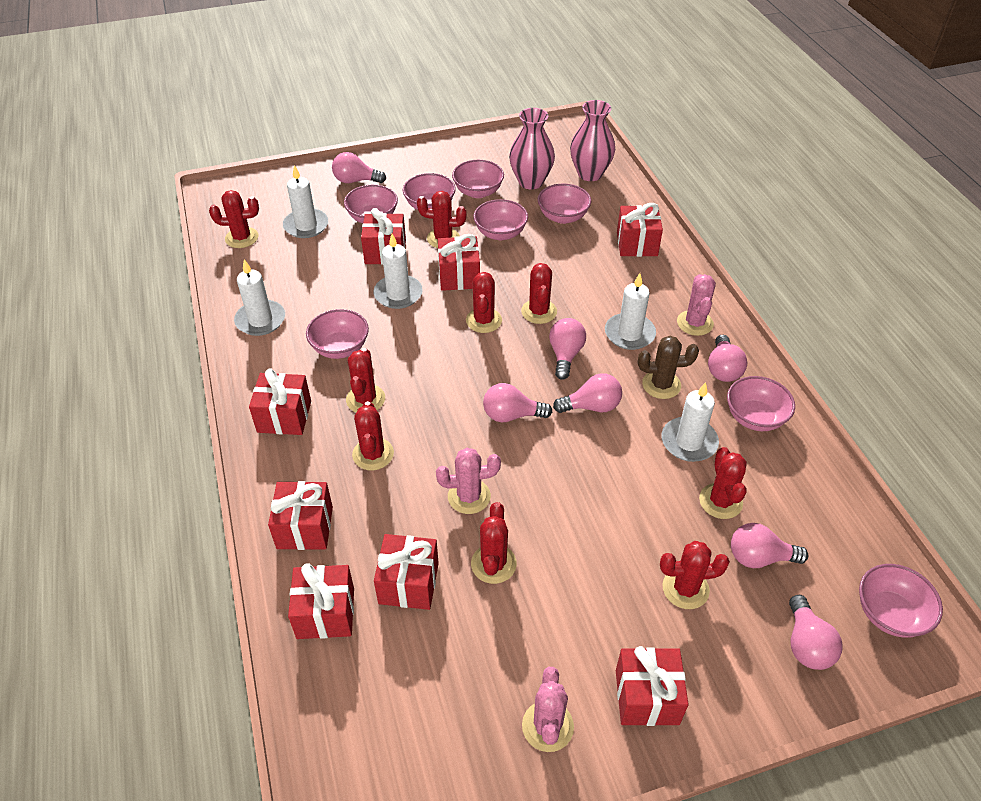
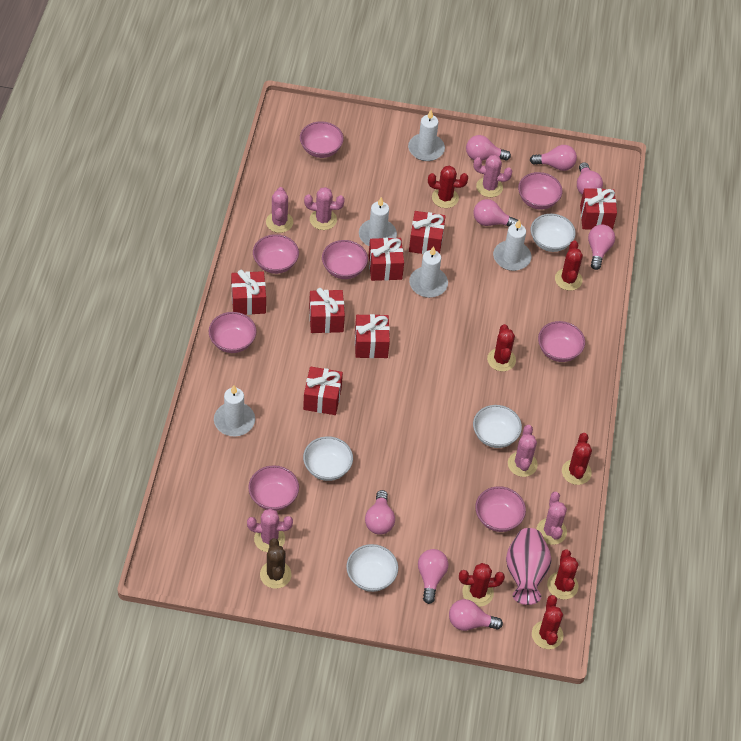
pink cactus: [436,448,501,514] [522,667,574,752] [677,274,716,336] = 3 -> [247,509,293,552] [266,187,293,233] [304,187,345,230] [473,155,512,197] [508,425,538,477] [536,492,567,545] = 6
pink light bulb: [332,152,386,183] [483,383,552,422] [549,318,586,380] [553,373,622,413] [708,335,747,382] [731,523,808,568] [789,595,843,670] = 7 -> [365,490,395,535] [418,549,448,604] [449,599,503,631] [466,135,511,161] [474,199,518,227] [530,145,577,171] [577,162,603,195] [588,224,615,270] = 8
pink vase: [509,108,555,190] [570,100,615,181] = 2 -> [506,528,552,605] = 1
red cactus: [209,190,259,248] [346,348,385,413] [352,401,394,470] [417,191,467,248] [466,272,502,333] [471,502,517,584] [521,263,557,324] [660,541,730,609] [699,447,747,519] = 9 -> [428,166,468,208] [459,563,505,607] [487,324,516,371] [532,595,564,649] [547,550,578,599] [555,240,583,291] [562,433,592,485] = 7
red gift: [249,368,311,435] [268,481,333,550] [288,563,354,639] [361,208,406,265] [374,534,439,610] [438,234,480,291] [616,646,689,726] [617,203,663,257] = 8 -> [231,270,266,315] [303,367,343,415] [309,288,345,333] [355,314,390,358] [369,238,404,281] [409,211,446,254] [580,188,617,230] = 7
white bowl: none = 0 -> [303,436,353,481] [346,544,398,592] [473,405,522,448] [531,214,576,252] = 4

